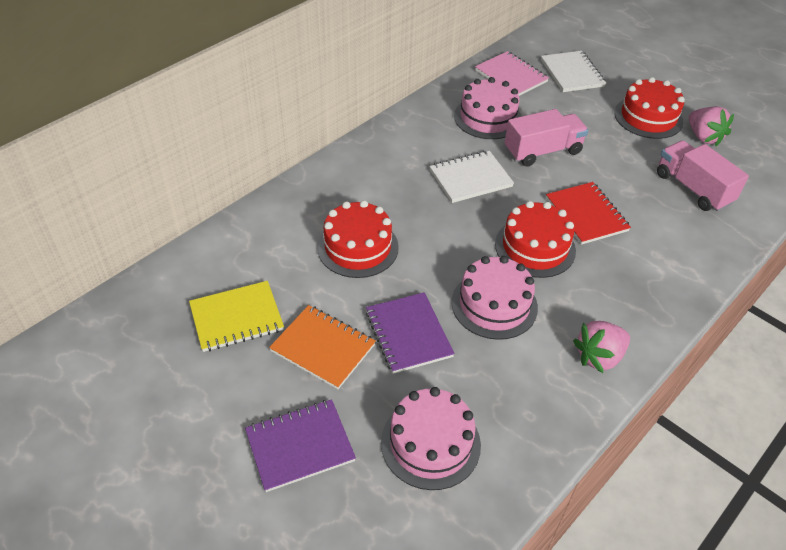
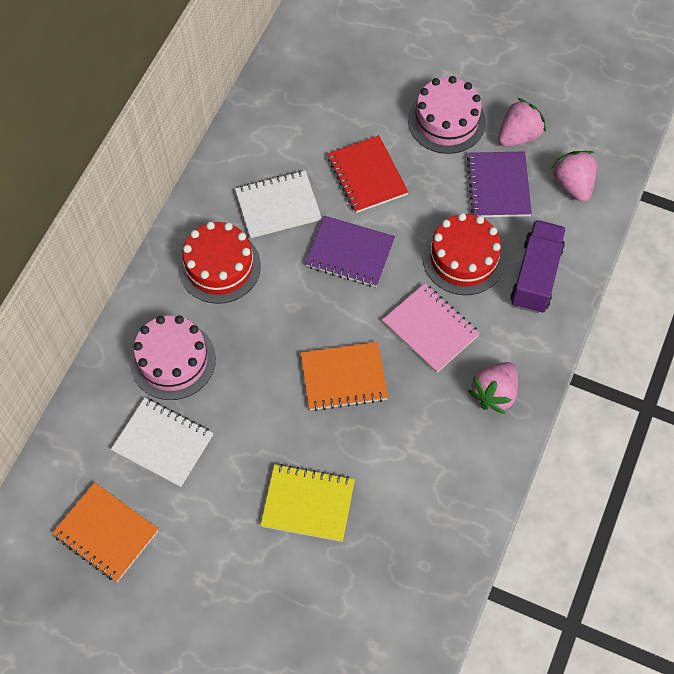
orange notebook: [269,305,376,389] = 1 -> [52,482,159,582] [301,342,388,411] = 2
pink cake: [381,387,481,490] [451,256,538,340] [454,77,522,139] = 3 -> [130,315,216,400] [408,76,486,154] = 2
pink strawberry: [573,321,630,373] [689,106,734,146] = 2 -> [468,362,518,414] [498,98,546,147] [551,151,597,202] = 3
pink truck: [504,109,588,167] [657,140,749,212] = 2 -> none = 0
purple truck: none = 0 -> [510,220,566,313] = 1
red cake: [317,200,399,278] [495,201,576,278] [614,77,685,139] = 3 -> [178,222,261,304] [423,213,505,295] = 2

